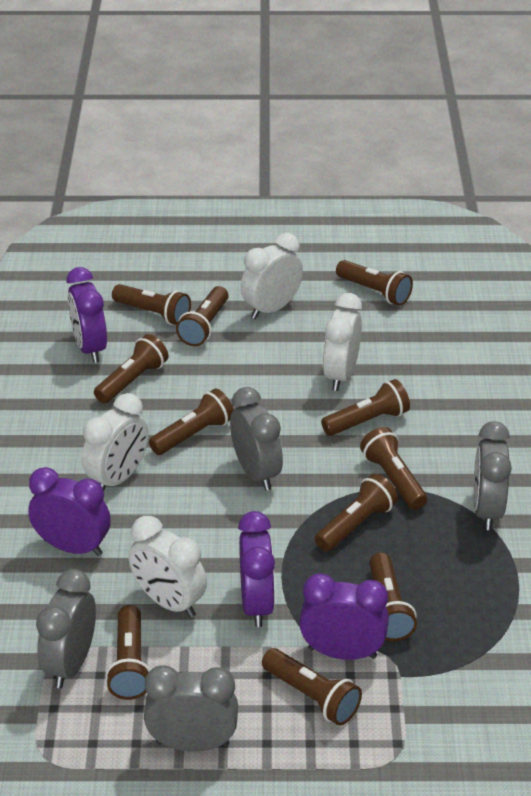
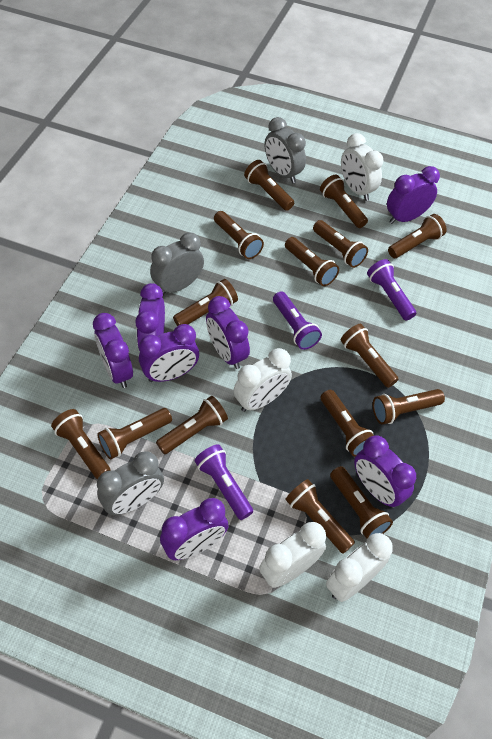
brown flashlight: [94,334,168,404] [106,605,150,700] [112,284,191,325] [149,388,234,455] [176,286,228,346] [262,648,362,725] [315,474,398,551] [321,379,410,436] [336,260,413,306] [360,427,427,510] [369,553,417,641] = 11 -> [51,409,111,479] [97,408,172,460] [156,396,228,454] [173,279,238,326] [214,211,264,259] [244,160,294,211] [285,237,339,286] [285,479,355,554] [313,220,368,268] [320,174,368,228] [321,390,374,457] [330,466,393,539] [341,324,398,388] [373,389,445,425] [388,214,447,258] = 15
grey clock: [36,569,96,688] [144,665,238,752] [230,387,283,491] [474,421,512,530] = 4 -> [97,451,164,515] [150,232,204,295] [265,117,306,183] = 3
purple clock: [28,467,111,556] [67,267,107,363] [238,511,275,627] [299,573,389,660] = 4 -> [93,313,133,388] [135,283,165,351] [139,324,199,382] [160,498,229,560] [206,296,250,369] [354,435,416,508] [387,166,440,224] = 7
purple flashlight: none = 0 -> [194,444,253,520] [273,292,322,350] [367,259,416,321] = 3

